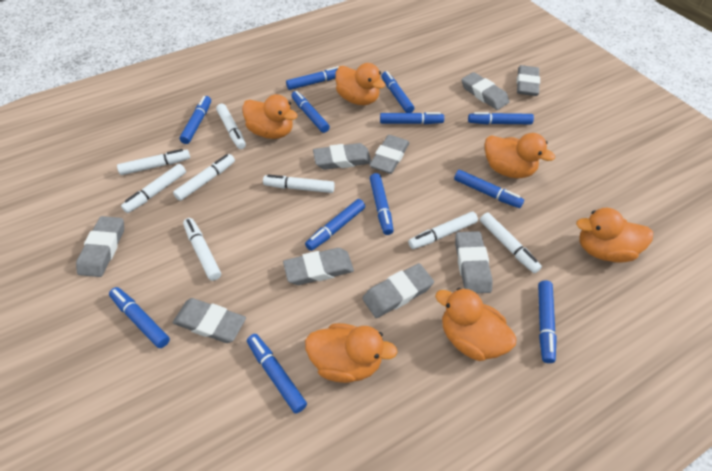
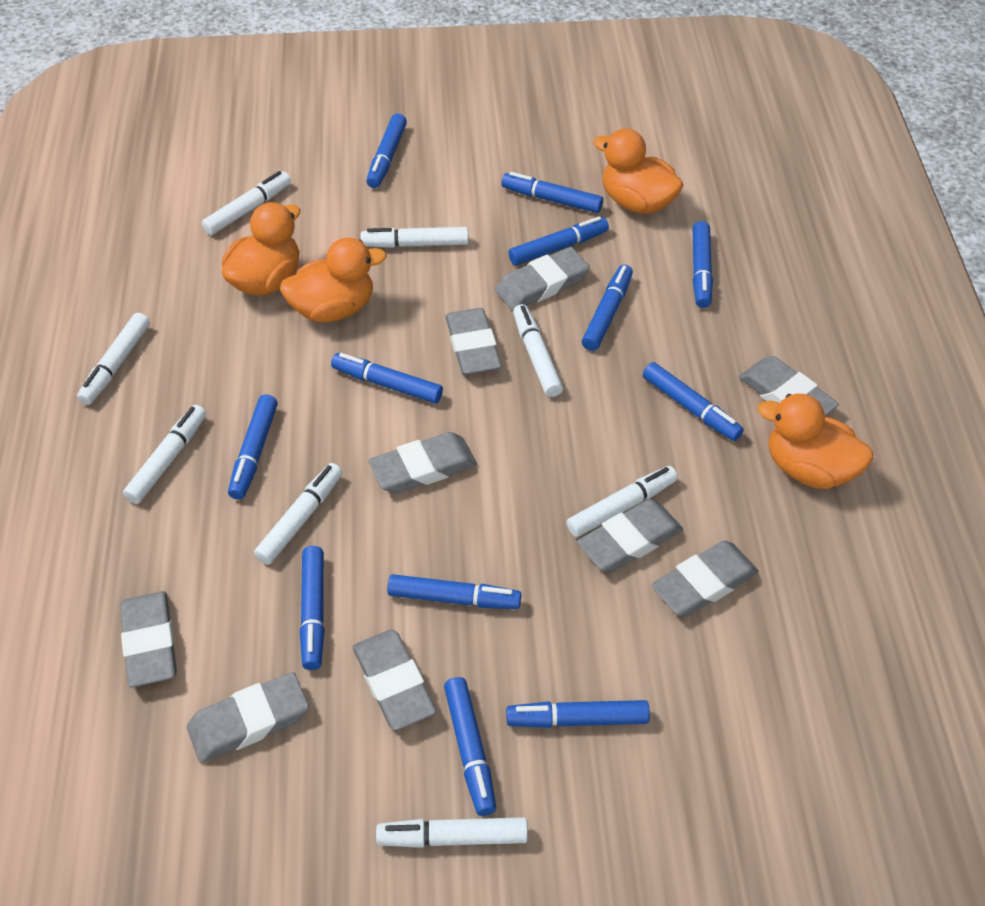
orange duck: [242,94,298,139] [305,323,398,383] [335,63,385,105] [435,288,517,361] [485,133,555,178] [576,208,653,263] = 6 -> [222,202,300,295] [280,237,387,322] [593,128,683,214] [758,394,873,489] = 4

